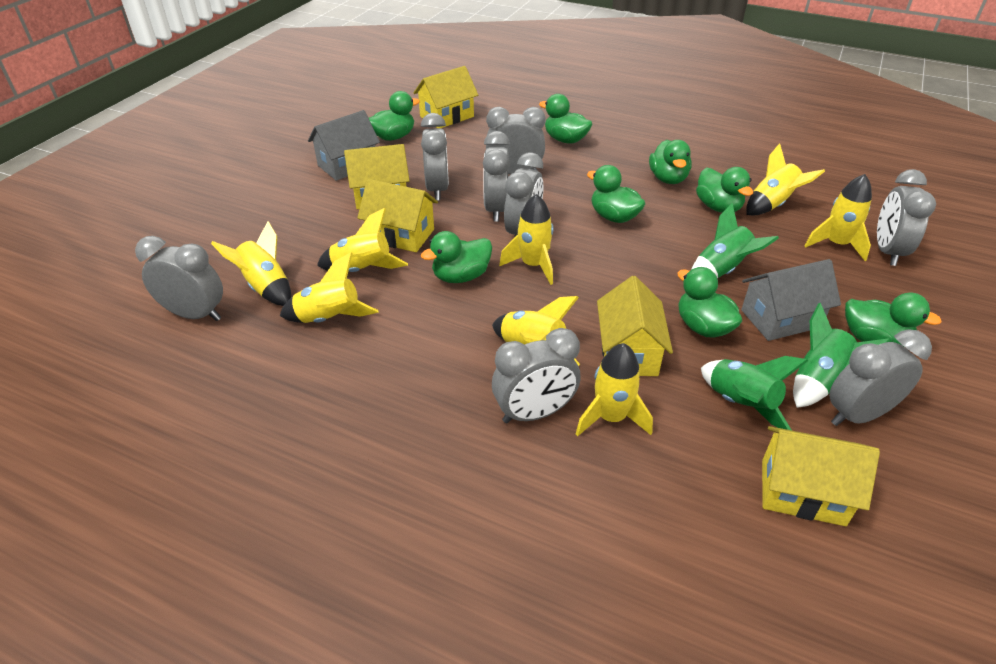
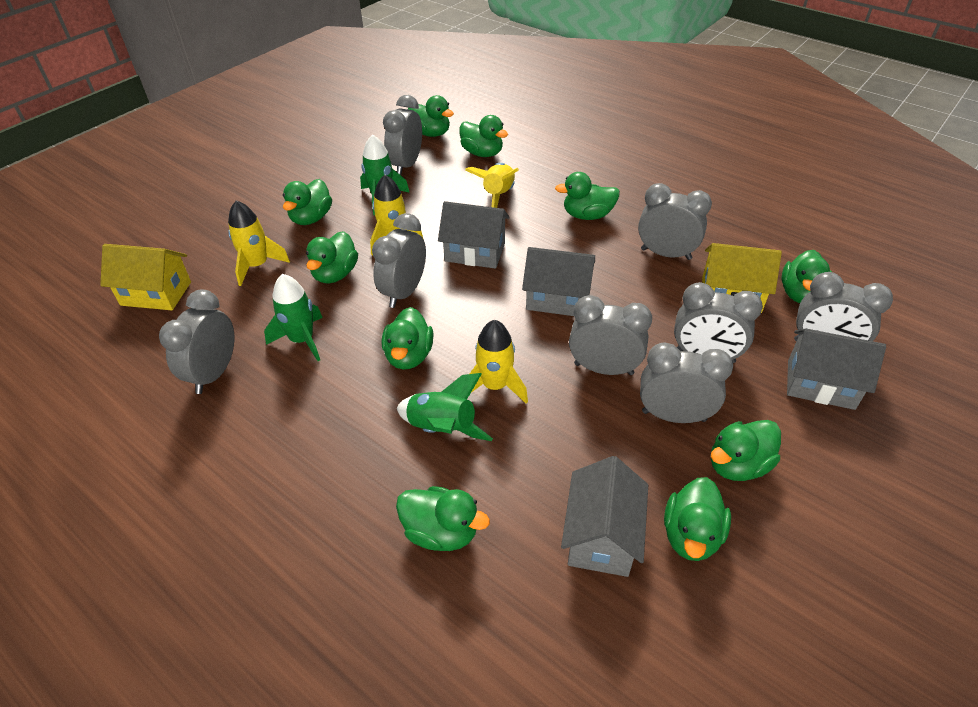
green duck: [369,91,420,141] [421,231,492,283] [539,94,592,144] [587,165,645,223] [649,140,692,184] [677,267,742,337] [696,167,753,213] [845,293,942,346] = 8 -> [283,179,332,225] [306,231,358,283] [382,307,433,370] [396,486,490,551] [408,95,454,137] [459,115,508,157] [555,172,620,220] [664,477,731,561] [711,420,781,481] [781,250,832,303] = 10
grey house: [308,110,380,181] [741,259,841,341] = 2 -> [438,201,510,269] [522,247,595,316] [561,456,648,577] [787,328,886,410] = 4
yellow house: [344,144,410,209] [357,179,438,252] [413,66,478,128] [597,276,673,376] [762,426,880,526] = 5 -> [100,244,191,310] [702,243,782,313] = 2
yellow rocket: [211,221,291,306] [280,252,379,323] [317,208,408,272] [492,296,580,366] [499,194,553,285] [576,343,653,436] [746,144,825,216] [805,174,872,261] = 8 -> [228,200,290,286] [370,175,423,255] [465,163,519,208] [469,320,528,404] = 4

